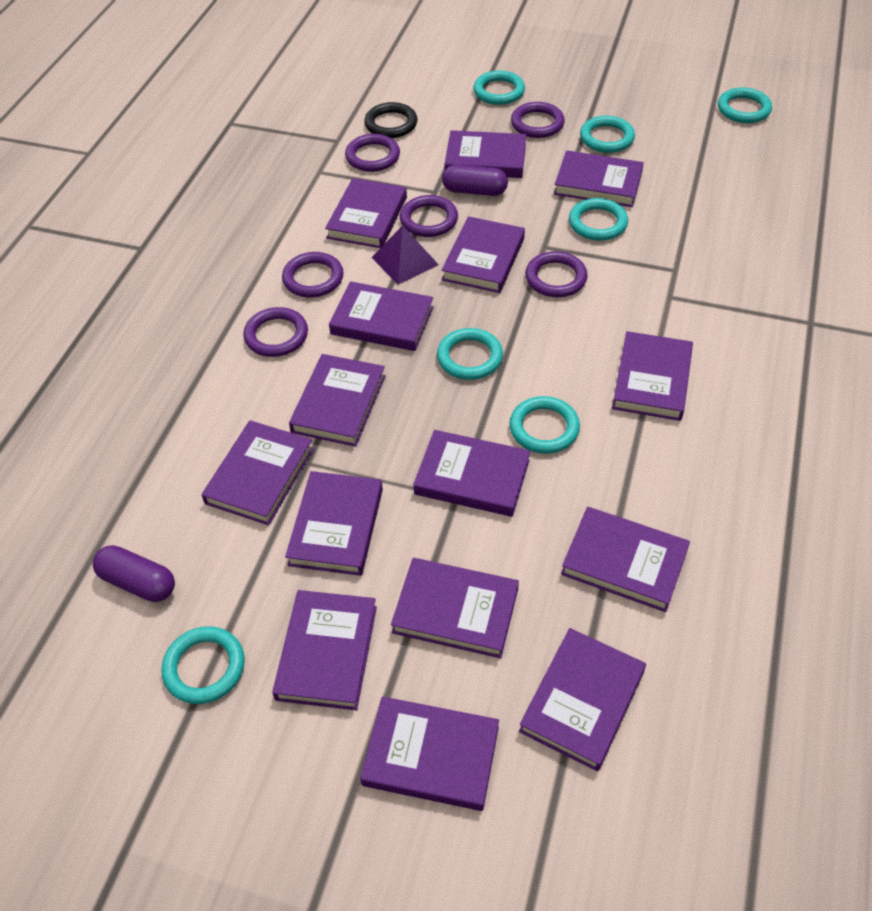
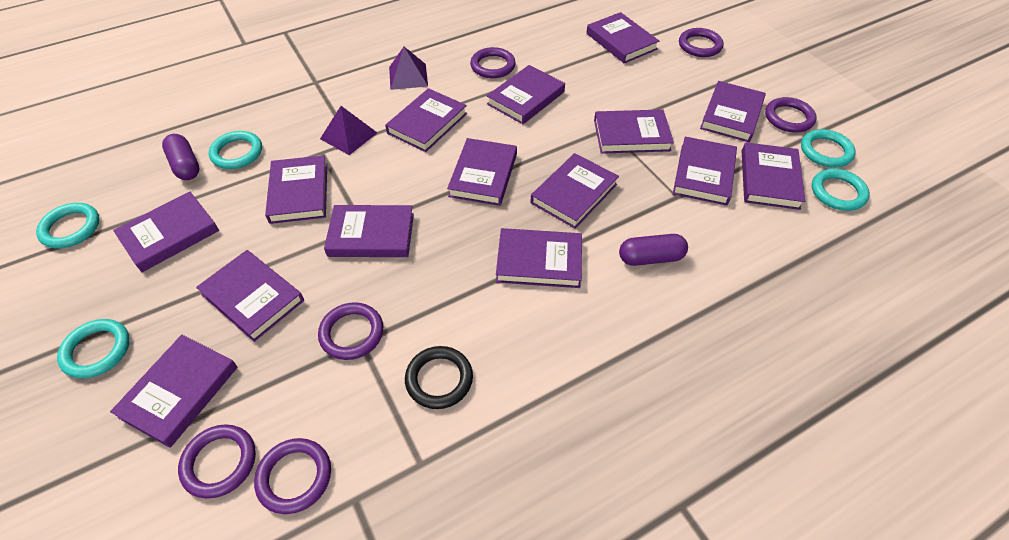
purple pyramid: [371,226,439,285] = 1 -> [320,106,377,155] [389,47,428,90] = 2
turquoise ring: [161,626,245,704] [437,328,503,380] [473,70,525,105] [509,396,580,454] [569,198,628,241] [580,116,635,153] [718,87,772,123] = 7 -> [36,203,100,248] [57,319,130,379] [209,131,262,169] [801,129,856,168] [812,169,870,211] = 5

